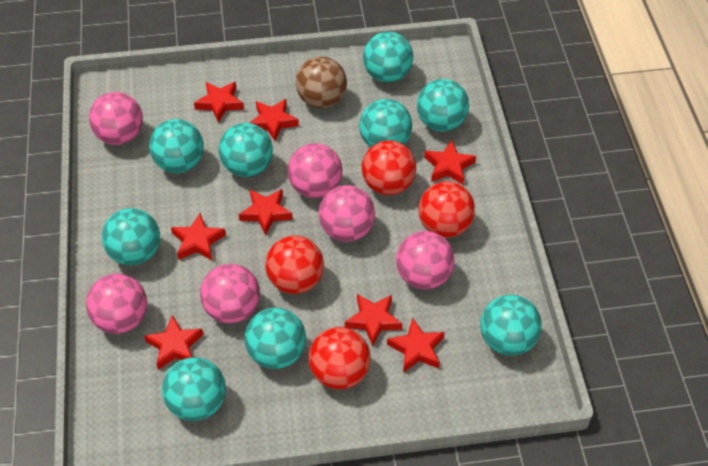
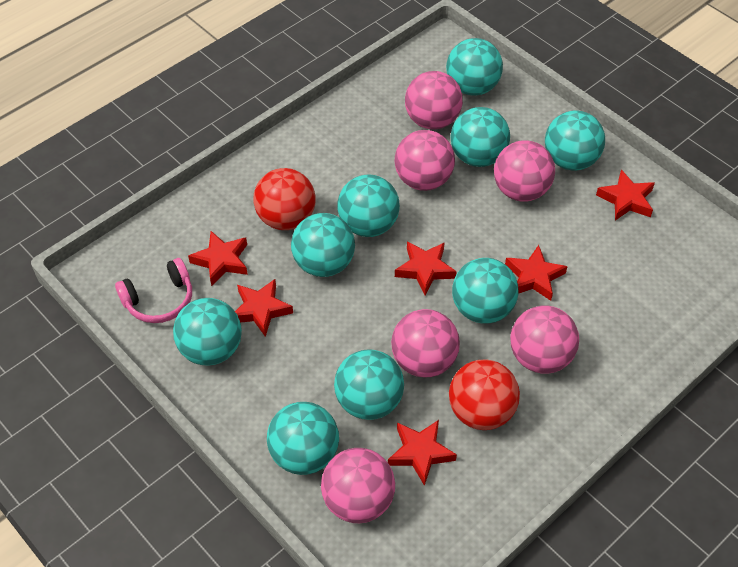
brown ball: [295,56,347,108] = 1 -> none = 0
pink headphones: none = 0 -> [115,258,192,323] = 1
red ball: [265,236,324,294] [309,327,371,389] [362,140,416,195] [418,181,475,238] = 4 -> [254,168,316,230] [449,359,520,430] = 2
red star: [144,315,204,370] [171,213,226,260] [194,82,244,123] [239,189,293,235] [250,99,299,141] [345,294,402,346] [387,318,445,373] [424,140,476,185] = 8 -> [188,231,248,286] [235,279,293,337] [388,420,457,486] [395,242,457,295] [505,245,568,301] [596,170,655,220] = 6

